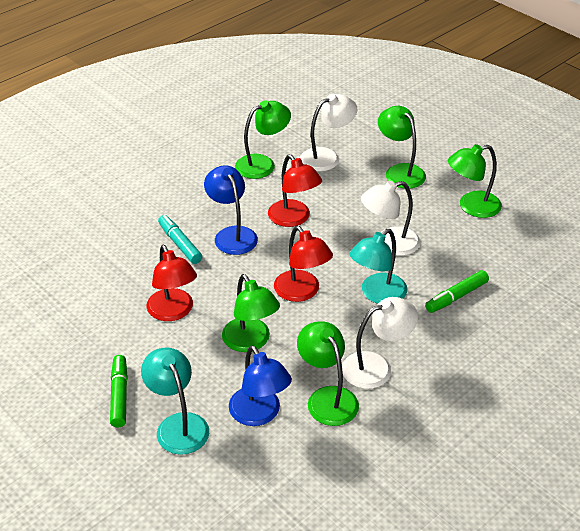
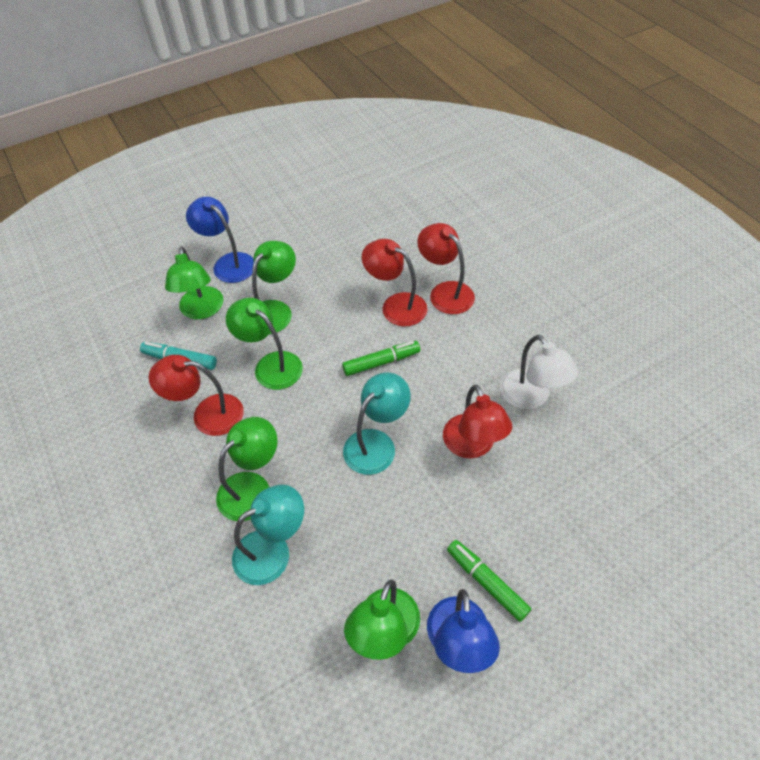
red lamp: [146,245,197,321] [268,155,322,227] [274,226,333,302] = 3 -> [149,355,244,436] [362,239,427,327] [417,223,475,314] [443,385,512,458] = 4
white lamp: [300,94,357,172] [342,297,418,389] [361,181,421,256] = 3 -> [500,335,578,409] = 1

